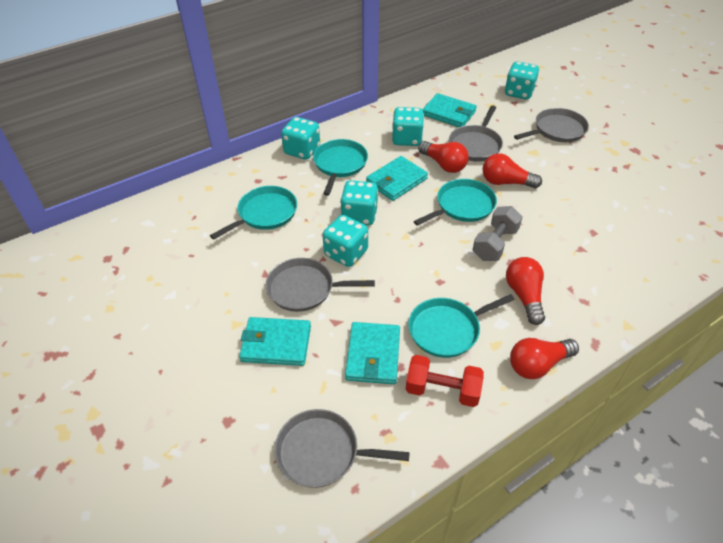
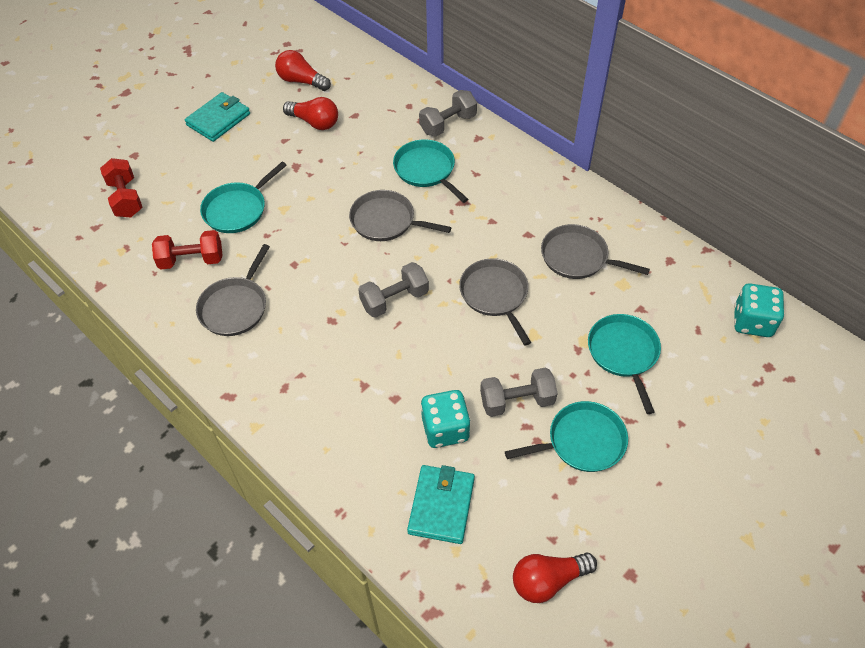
grey dumbbell: [473,206,522,261] = 1 -> [358,262,429,318] [419,90,477,137] [480,367,558,417] = 3
red dumbbell: [406,355,484,407] = 1 -> [100,158,143,217] [152,230,223,270] = 2
red light bulb: [418,141,469,173] [483,153,542,188] [506,257,545,325] [510,338,579,379] = 4 -> [275,50,331,91] [283,97,338,130] [513,553,597,603] = 3
turquoise dice: [281,117,320,160] [323,215,368,267] [340,180,378,225] [392,107,424,146] [505,61,539,100] = 5 -> [421,390,471,448] [734,283,784,337] = 2
turquoise wallet: [239,317,311,366] [345,322,400,384] [366,156,428,201] [422,93,477,127] = 4 -> [185,92,250,142] [407,465,475,544] = 2

